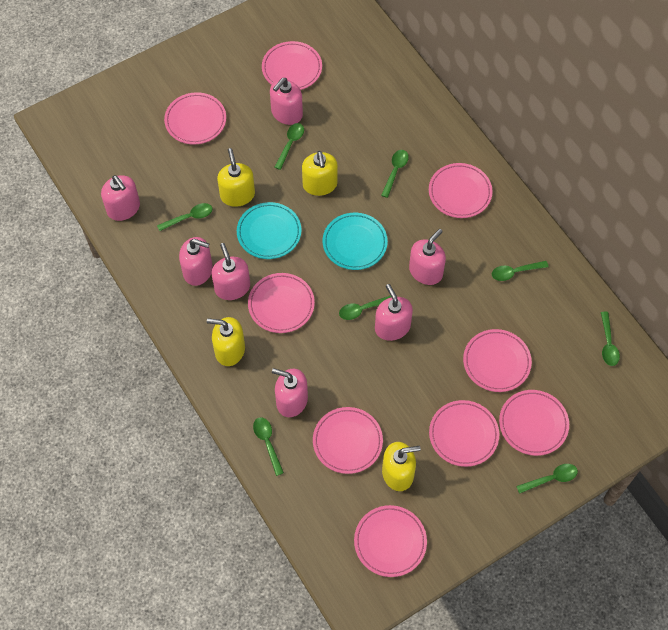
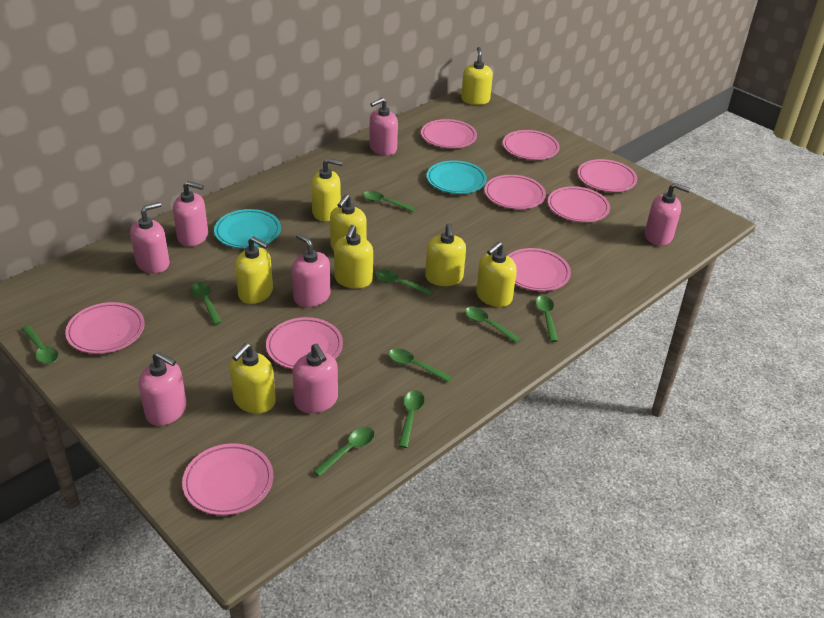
green spoon: [157,203,212,231] [253,417,284,476] [274,123,304,170] [339,296,391,320] [381,150,409,198] [492,261,549,281] [516,464,578,494] [601,312,620,366] = 8 -> [21,326,58,364] [191,282,222,325] [313,427,375,477] [363,191,416,212] [375,270,434,296] [388,348,452,382] [398,390,425,448] [465,307,521,343] [535,296,558,342] = 9
yellow soap dispenser: [207,317,245,366] [217,148,255,207] [302,151,338,196] [382,442,421,491] = 4 -> [230,343,276,414] [235,236,273,304] [311,158,343,222] [330,194,367,250] [334,225,373,288] [425,223,466,286] [461,47,493,105] [476,242,517,307] = 8

